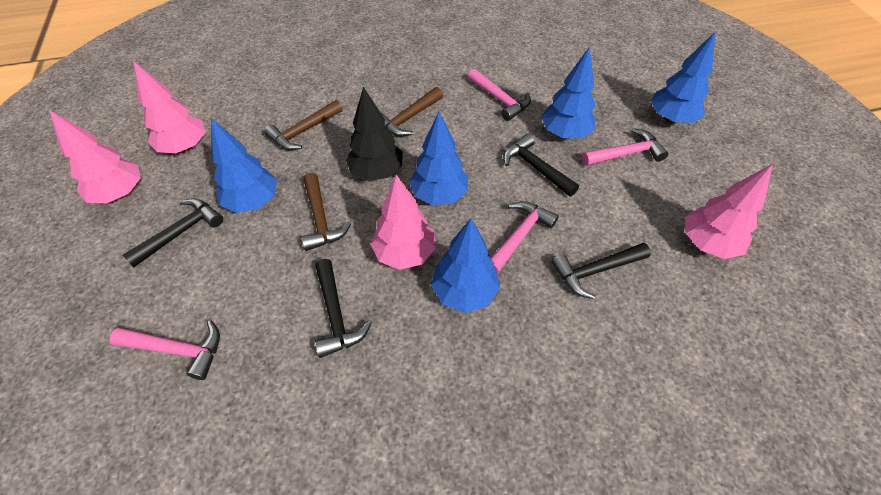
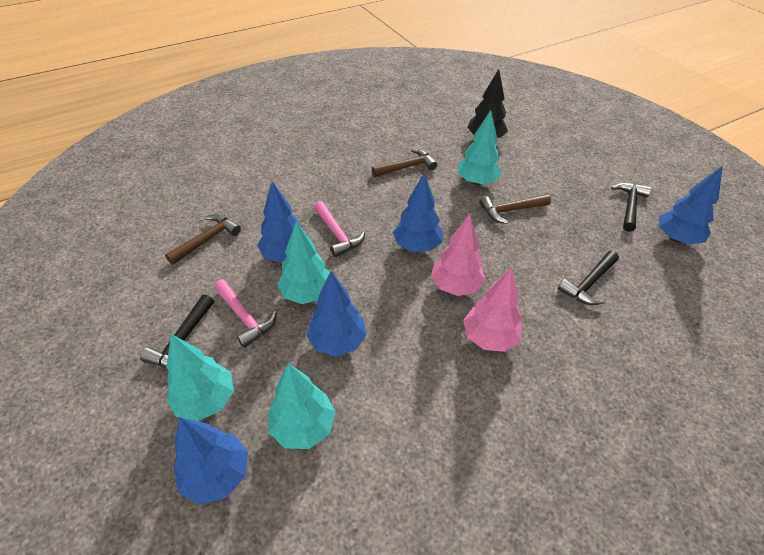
black hammer: [123,198,223,267] [315,259,371,358] [503,134,579,197] [551,243,651,299] = 4 -> [140,294,214,368] [558,251,619,305] [611,183,652,232] = 3
pink hammer: [109,320,220,380] [468,69,531,121] [491,201,559,274] [582,128,668,166] = 4 -> [214,279,276,348] [314,201,365,257] = 2
pink tree: [49,110,141,204] [133,61,206,153] [371,175,436,270] [686,164,773,259] = 4 -> [431,214,486,296] [463,267,522,352] = 2
turquoise tree: none = 0 -> [166,334,234,421] [268,363,336,449] [278,221,330,304] [458,110,502,185] = 4

